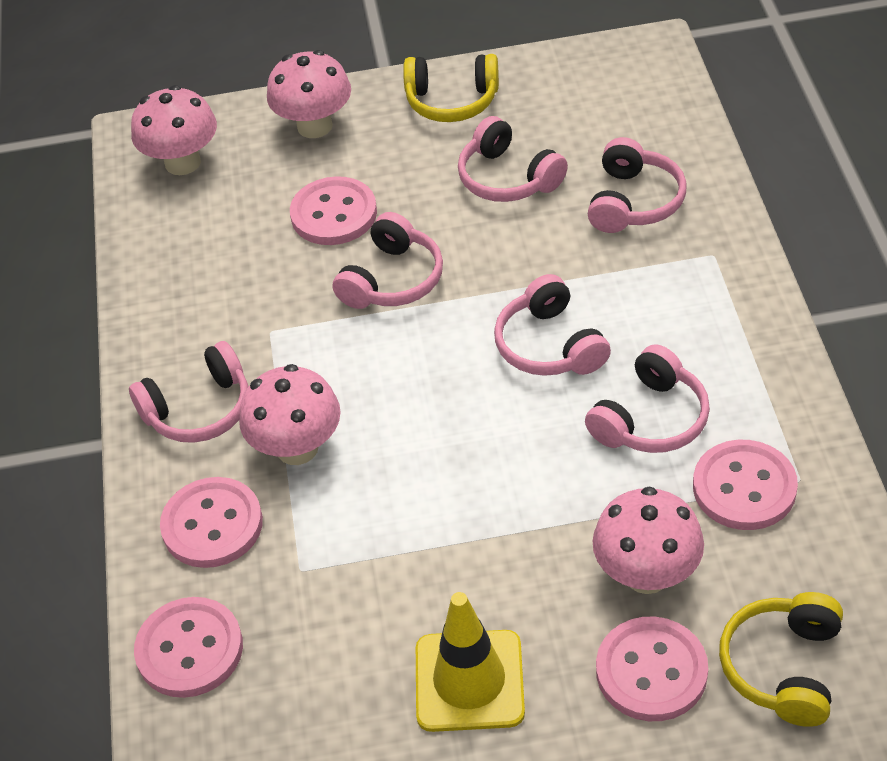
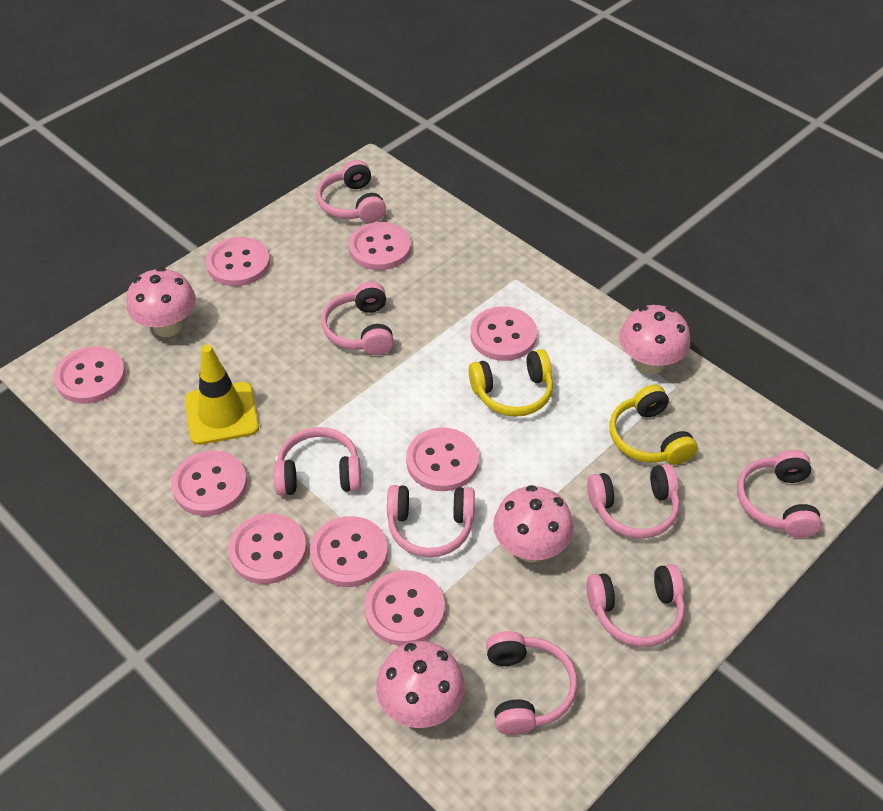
pink button: [134,597,243,698] [160,477,263,568] [290,176,377,245] [596,617,708,721] [693,440,798,530] = 5 -> [54,346,126,404] [171,451,247,516] [206,237,270,286] [228,513,307,584] [310,516,388,587] [349,222,411,270] [365,570,445,646] [406,428,479,491] [470,306,537,361] = 9
pink headphones: [129,341,248,443] [333,212,443,309] [458,116,568,202] [494,274,611,376] [585,344,710,453] [588,137,686,233] = 6 -> [274,427,361,496] [316,160,386,223] [321,282,394,355] [387,485,475,557] [486,631,577,735] [586,564,685,647] [587,464,680,538] [737,450,822,538] = 8

